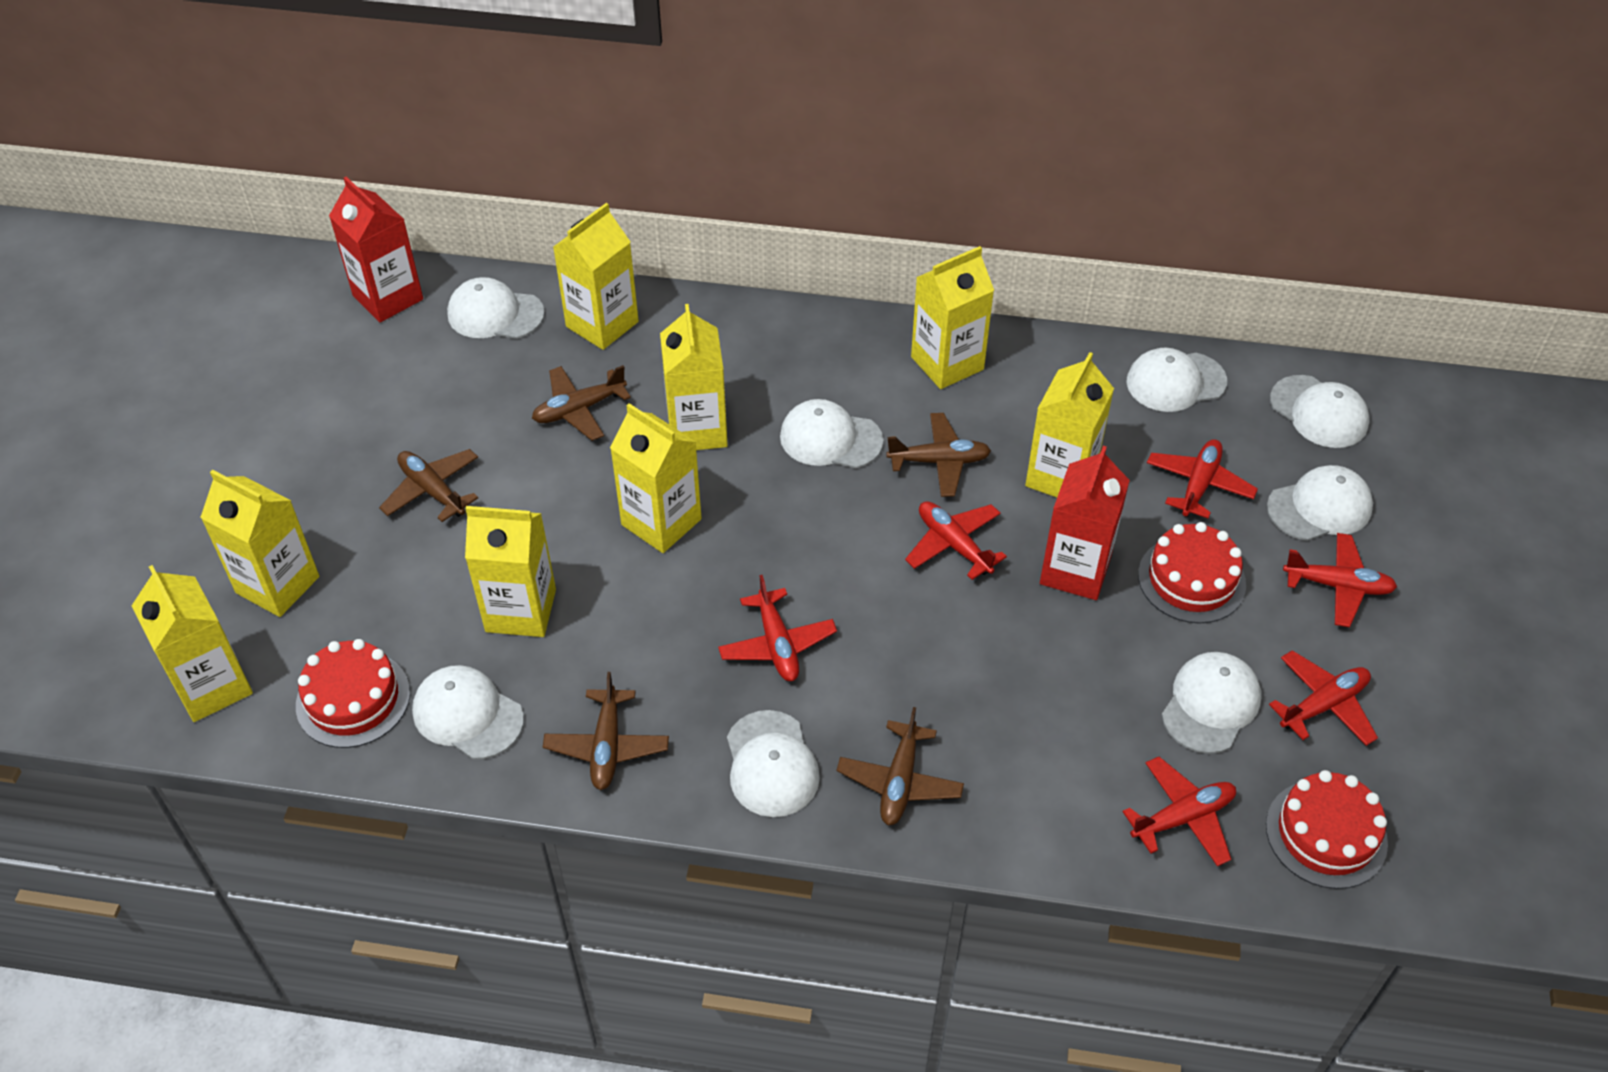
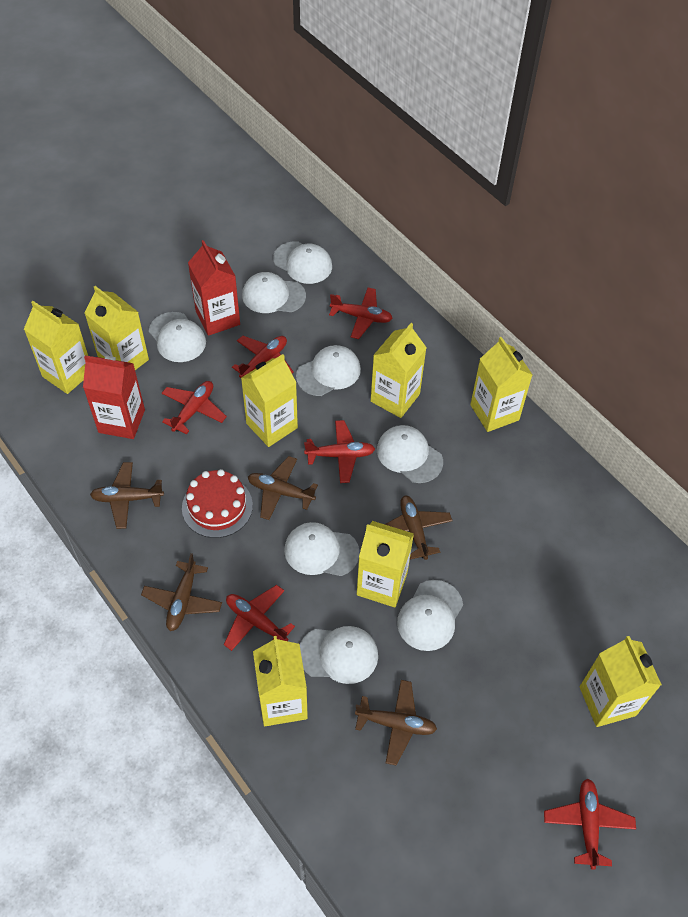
red cake: [296,639,410,748] [1138,522,1246,624] [1266,770,1388,889] = 3 -> [182,469,253,538] = 1

